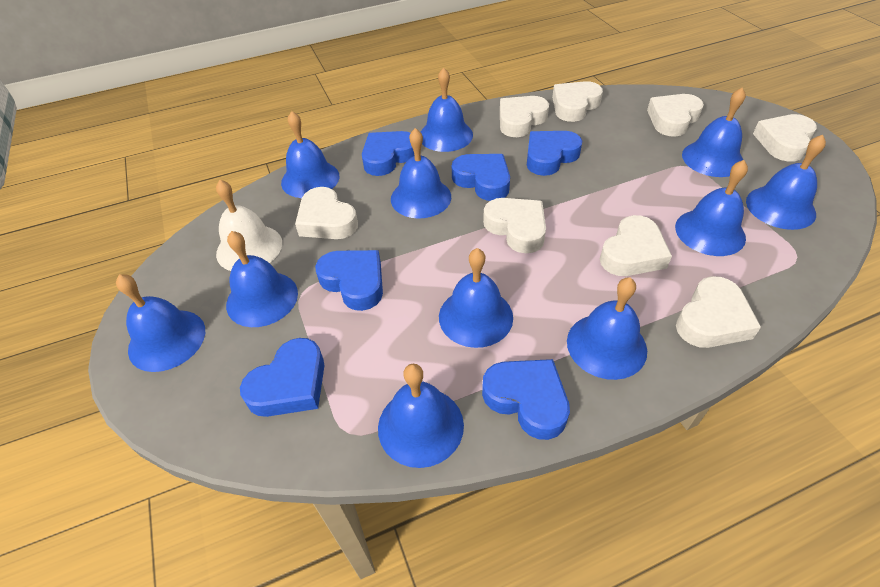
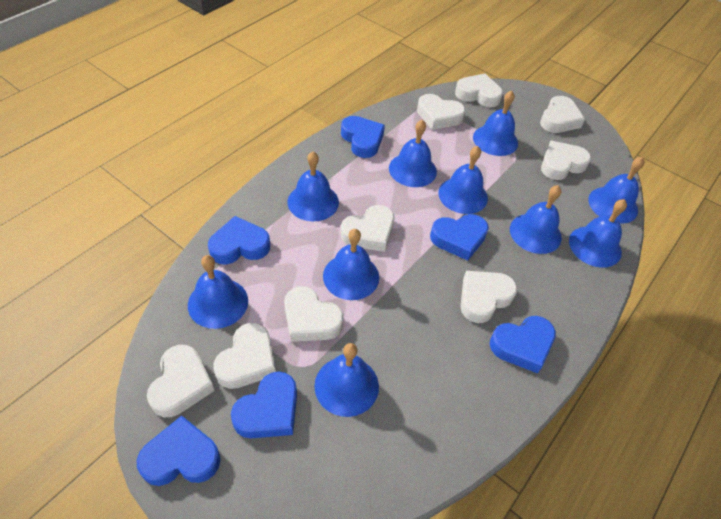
blue bell: [116,274,205,372] [226,231,298,327] [281,111,340,198] [378,364,464,468] [391,128,451,218] [421,68,473,152] [439,248,513,348] [567,277,647,380] [675,160,748,256] [682,87,746,177] [746,135,826,230] = 11 -> [188,255,248,329] [287,152,339,221] [314,343,379,417] [323,229,379,300] [389,120,437,187] [438,146,488,214] [473,90,518,156] [510,185,562,254] [569,199,627,268] [588,157,644,224] = 10
white bell: [216,180,282,271] = 1 -> none = 0
white heart: [295,187,358,239] [483,198,546,253] [500,96,549,137] [552,81,603,122] [600,215,672,276] [647,94,704,137] [676,276,761,348] [753,114,817,162] = 8 -> [147,345,215,417] [214,323,276,389] [284,286,344,342] [341,205,394,252] [417,94,465,130] [455,74,503,107] [461,271,517,323] [540,96,585,133] [541,141,591,180] = 9

